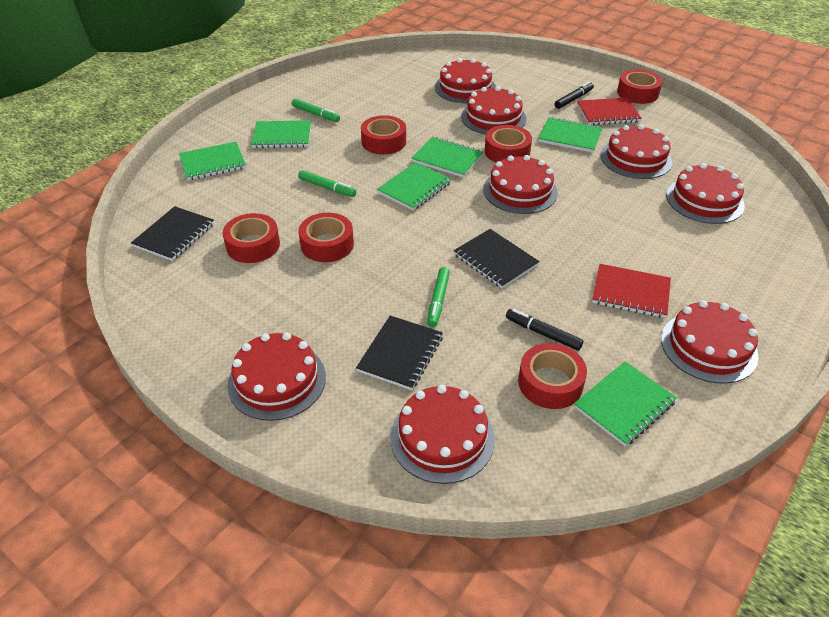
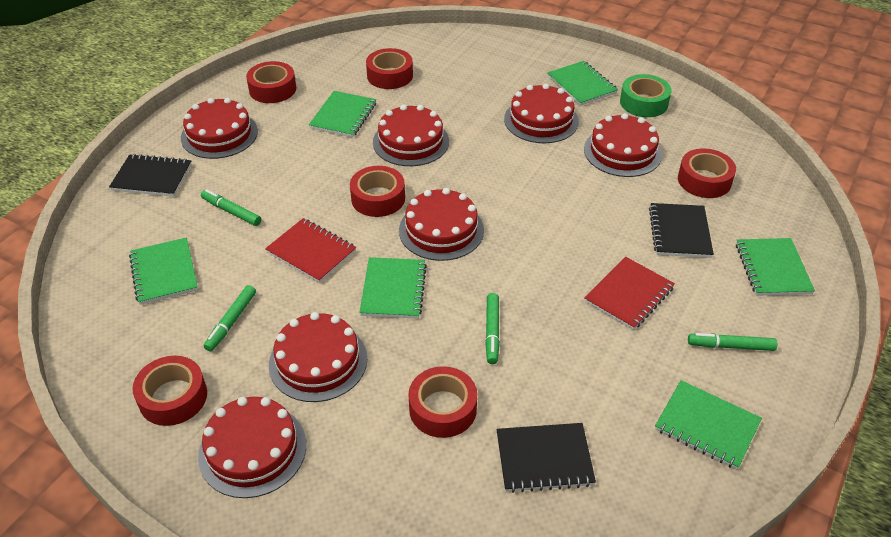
black marker: [506,309,584,351] [555,82,594,109] = 2 -> none = 0
green marker: [292,98,340,122] [298,170,356,197] [427,267,450,327] = 3 -> [201,189,261,226] [204,285,256,352] [485,293,500,364] [688,333,777,351] = 4
green tape: none = 0 -> [620,74,671,117] = 1
red cake: [227,332,326,421] [390,385,495,484] [435,58,496,104] [461,86,526,135] [483,155,558,214] [600,124,672,179] [661,300,759,384] [666,163,745,224] = 8 -> [181,98,258,159] [198,397,306,498] [269,312,367,402] [373,104,449,166] [399,188,484,261] [504,84,579,143] [584,113,662,177] = 7

